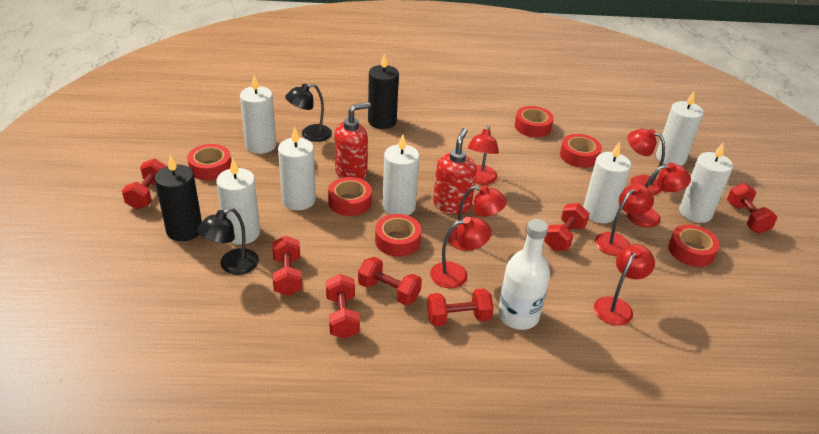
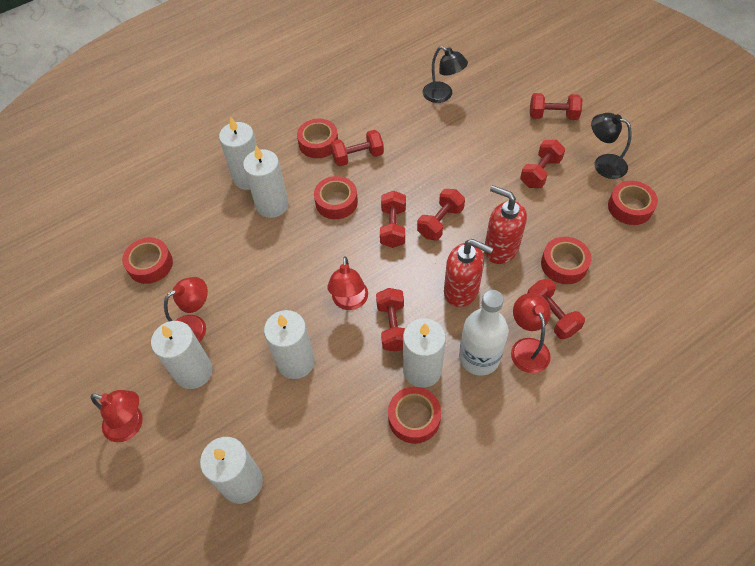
black candle: [155,155,202,241] [368,53,399,129] = 2 -> none = 0
red lamp: [430,217,492,288] [448,185,507,251] [468,125,499,185] [594,244,655,326] [595,184,654,256] [627,163,691,227] [628,129,665,195] = 7 -> [91,390,143,442] [164,277,208,342] [327,256,368,310] [511,293,551,373] = 4
white candle: [216,159,260,245] [240,75,276,154] [278,127,316,210] [382,135,419,215] [583,142,631,223] [656,91,704,166] [679,142,733,223] = 7 -> [151,321,213,389] [200,437,263,504] [219,116,257,190] [243,146,289,218] [264,310,315,379] [403,318,446,388] = 6

